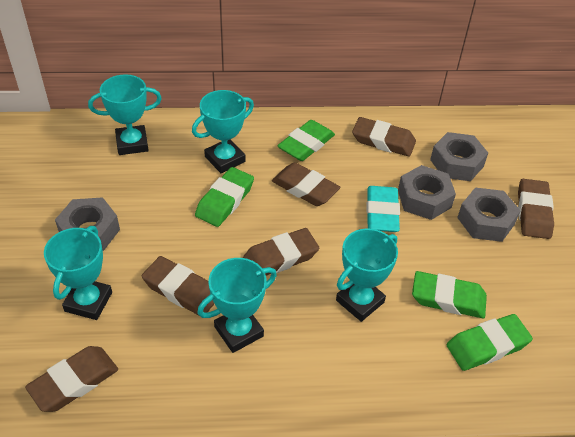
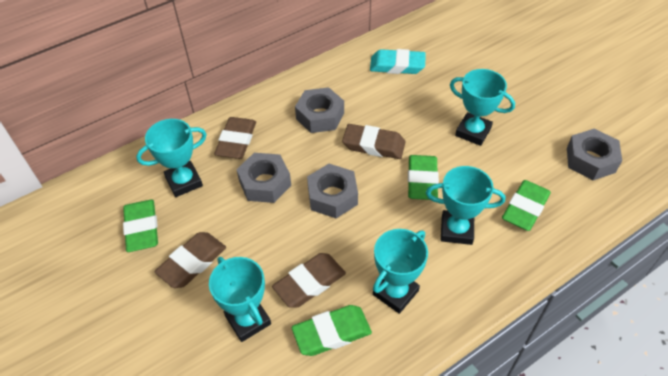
brown eraser: [25,346,118,412] [142,256,214,316] [243,228,319,275] [272,162,340,206] [352,117,416,156] [518,179,554,239] = 6 -> [154,232,226,288] [214,117,256,159] [272,253,346,308] [342,124,406,159] = 4

